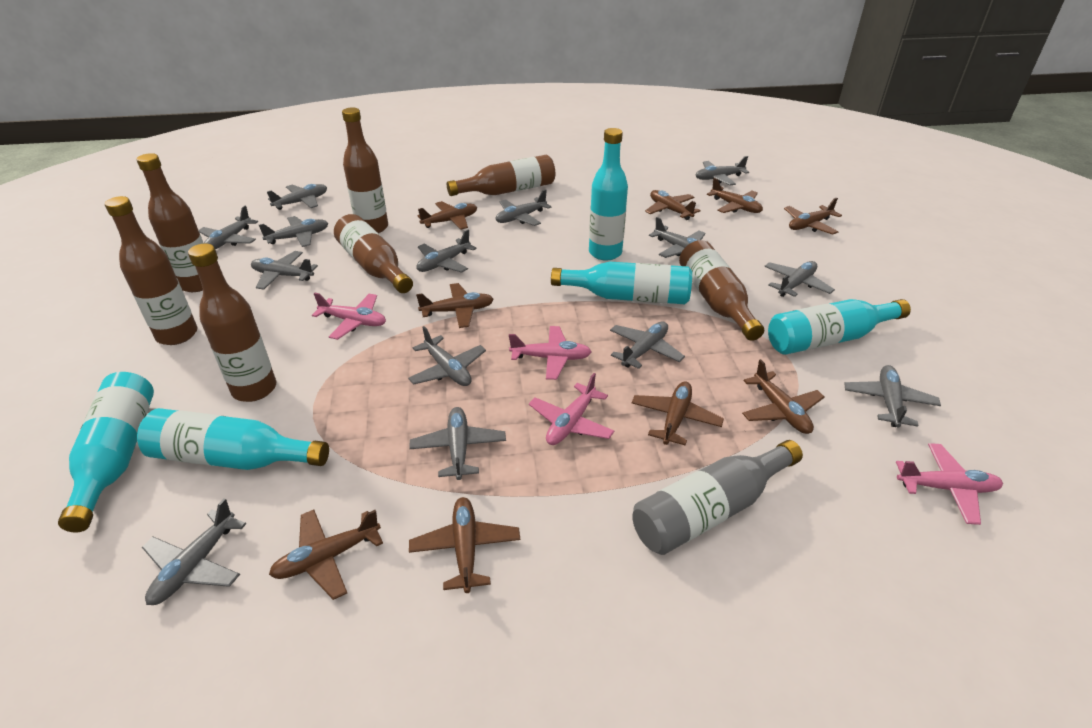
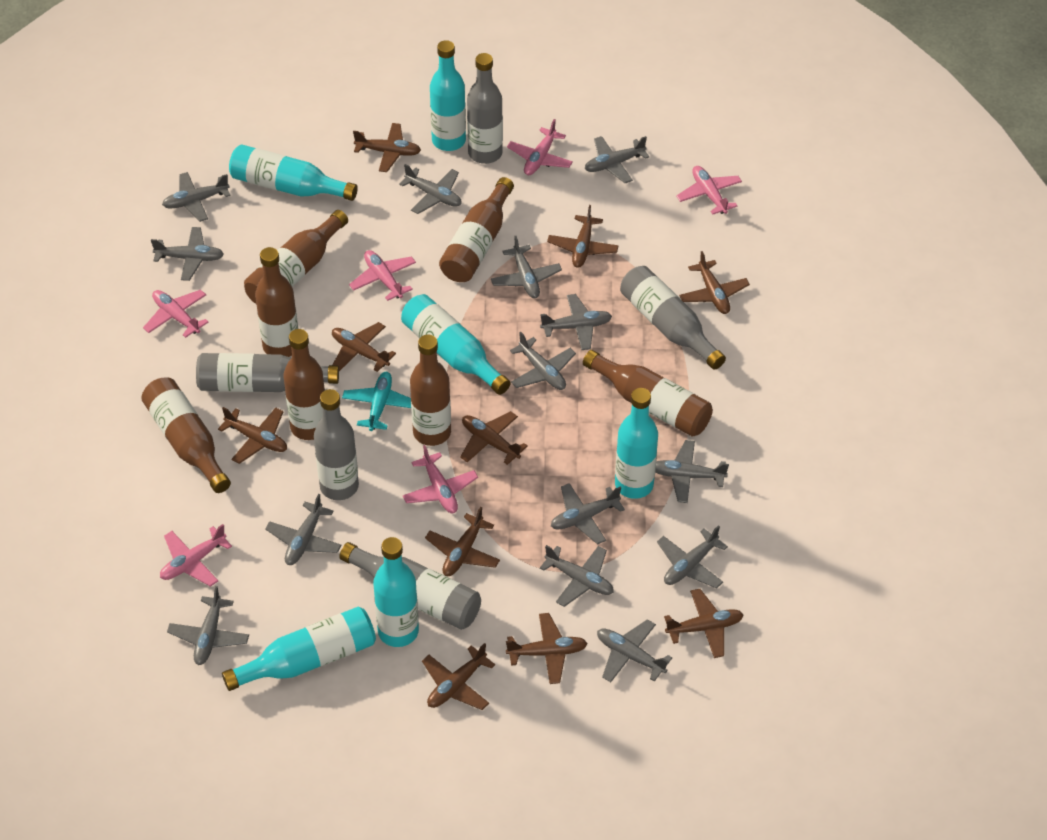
brown plane: [269,510,383,600] [409,497,520,593] [416,283,494,328] [418,201,477,230] [632,381,724,445] [645,190,701,220] [707,178,763,213] [742,359,824,434] [784,198,842,235] = 9 -> [218,407,287,464] [332,322,396,372] [353,123,421,172] [422,643,495,710] [425,507,500,576] [460,411,528,465] [506,613,587,684] [547,205,619,268] [664,589,744,658] [679,251,750,314] = 10
grey bottle: [632,440,803,555] = 1 -> [196,353,339,392] [314,389,359,500] [339,542,481,630] [467,53,503,164] [620,266,726,370] = 5
pink plane: [312,293,386,340] [509,326,592,380] [529,373,614,445] [896,443,1003,525] = 4 -> [143,290,209,338] [160,524,232,587] [349,250,416,301] [403,445,478,513] [507,119,573,175] [676,166,742,215] = 6
turquoise bottle: [58,372,154,532] [137,408,329,470] [551,262,692,304] [589,128,628,260] [768,299,911,355] = 5 -> [222,607,376,691] [229,144,358,201] [373,537,419,647] [401,294,511,395] [430,40,466,151] [615,388,658,499] = 6
turquoise plane: none = 0 -> [342,372,411,431] = 1

